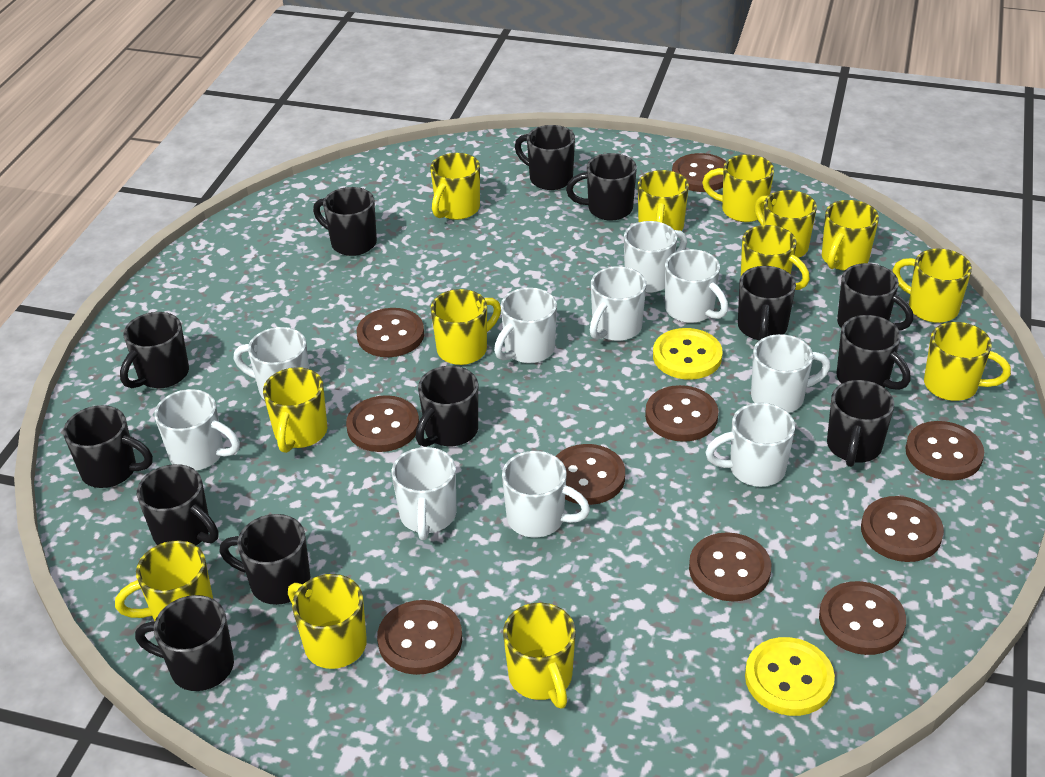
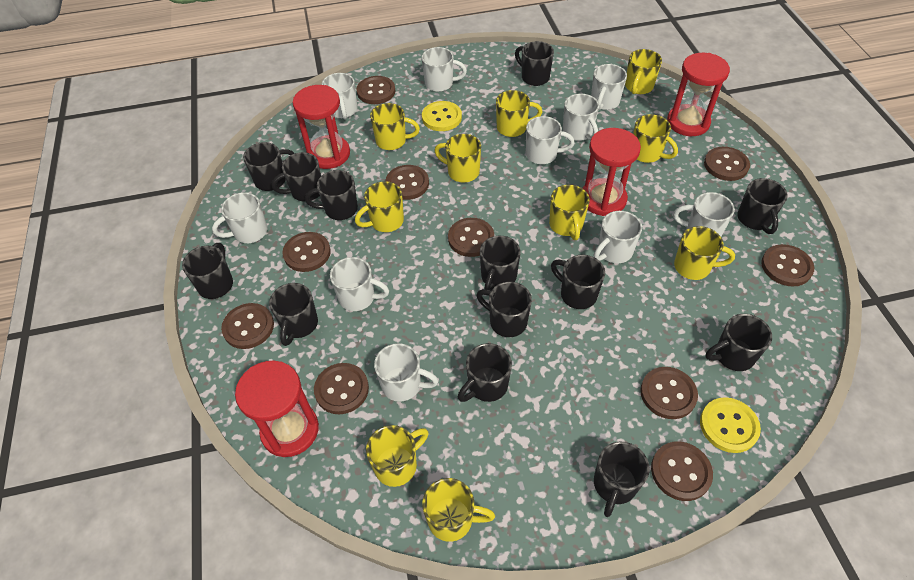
red hourglass: none = 0 -> [235,361,319,457] [293,85,350,169] [583,128,641,216] [667,53,730,136] = 4
yellow mug: [115,541,213,621] [263,367,327,453] [288,574,367,669] [430,153,480,220] [431,289,501,365] [503,603,576,709] [638,170,689,231] [702,155,774,222] [741,225,810,290] [754,190,817,258] [822,200,879,271] [892,249,972,323] [924,322,1011,401] = 13 -> [355,181,404,232] [366,425,429,487] [370,103,420,150] [422,478,495,542] [434,134,481,182] [496,90,542,137] [549,185,590,240] [625,49,662,94] [633,114,678,163] [674,226,735,280] = 10

